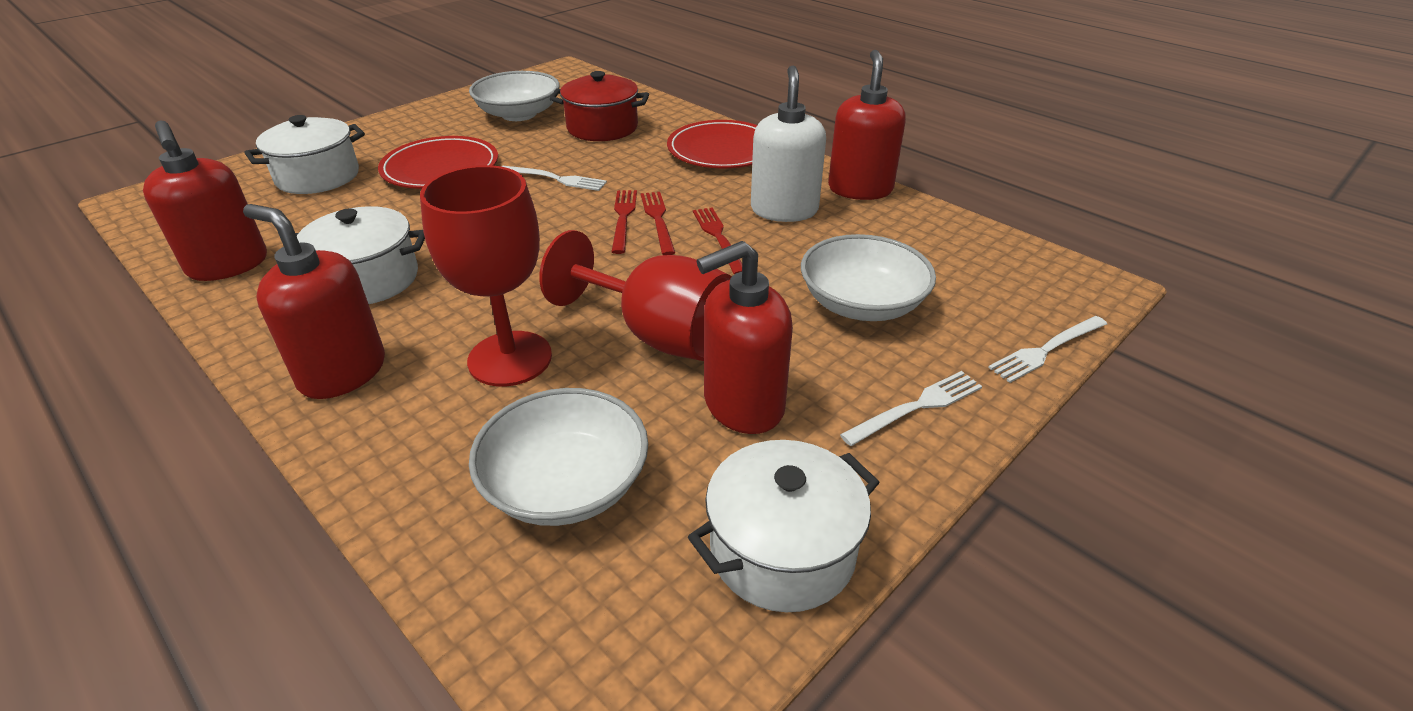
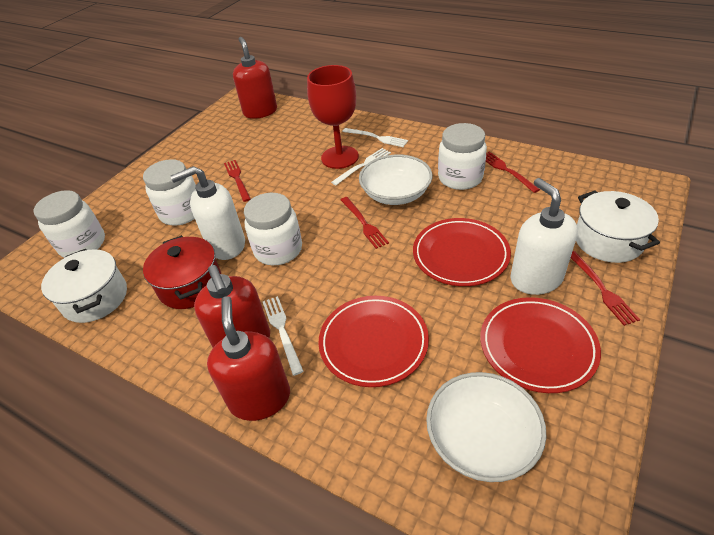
red fork: [612,190,637,254] [641,192,675,255] [693,208,742,274] = 3 -> [224,160,251,202] [341,197,389,249] [486,152,540,193] [571,251,640,326] = 4
red goblet: [420,165,552,386] [539,230,732,361] = 2 -> [307,65,359,169] = 1
red plate: [378,136,498,189] [667,120,757,168] = 2 -> [318,296,429,387] [413,218,511,286] [480,297,601,393] = 3
red soap dispenser: [143,120,267,281] [243,204,385,399] [697,241,793,434] [828,50,906,200] = 4 -> [194,265,270,348] [207,296,290,421] [233,37,277,119] = 3
white bowl: [469,71,560,121] [469,388,648,526] [801,234,936,321] = 3 -> [359,154,433,205] [426,372,547,482] = 2
white jar: none = 0 -> [33,190,105,258] [143,159,196,225] [244,193,302,265] [438,123,487,190] = 4
white pot: [244,115,365,194] [295,206,425,304] [688,440,880,612] = 3 -> [41,249,127,323] [576,190,660,263] = 2
white soap dispenser: [751,66,826,222] = 1 -> [171,166,245,260] [510,178,578,295] = 2

